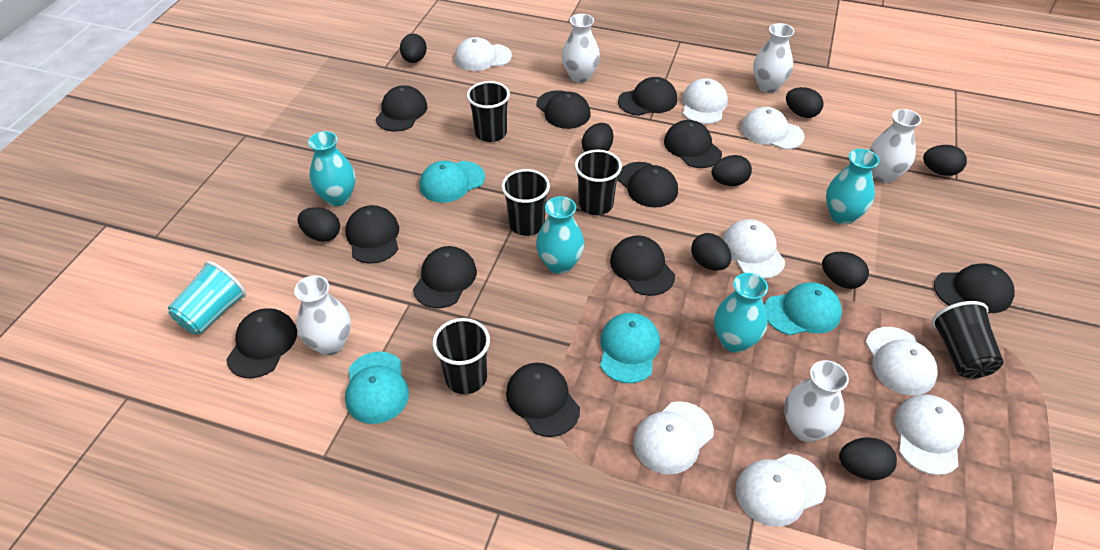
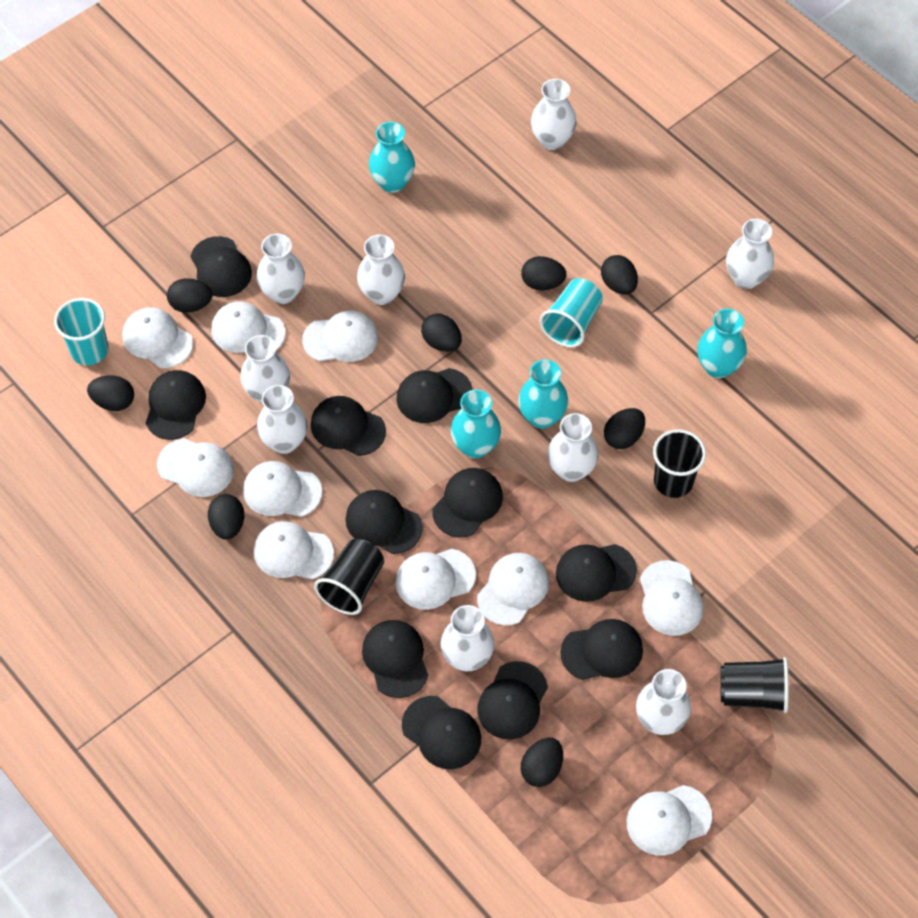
black cup: [432,318,490,394] [467,81,510,142] [501,169,550,236] [575,150,622,215] [932,301,1003,378] = 5 -> [314,539,384,615] [653,429,706,498] [720,657,789,713] = 3
black egg: [298,207,340,242] [400,34,427,63] [582,123,613,152] [691,233,731,271] [712,155,752,186] [786,87,823,118] [822,252,869,289] [839,437,897,480] [923,145,967,176] = 9 -> [87,375,134,411] [167,278,212,313] [208,494,244,539] [421,313,462,352] [521,256,566,290] [521,738,563,787] [601,255,638,294] [604,408,645,449] = 8
turquoise cap: [345,352,409,424] [420,161,485,203] [600,313,660,383] [764,282,842,335] = 4 -> none = 0
turquoise cup: [168,261,246,334] = 1 -> [54,298,109,365] [539,278,603,347] = 2
white cap: [455,37,512,71] [633,401,714,475] [682,78,728,124] [723,219,785,279] [736,454,826,527] [741,107,805,150] [865,327,938,396] [895,394,964,475] = 8 -> [122,307,193,368] [157,438,234,497] [212,302,286,353] [243,461,322,517] [254,521,334,579] [302,311,378,362] [396,549,476,610] [477,553,549,626] [627,785,712,856] [640,560,703,636] = 10
white vase: [294,276,351,356] [562,14,600,83] [753,23,794,93] [784,360,849,442] [869,109,922,183] = 5 -> [241,335,290,403] [257,234,305,304] [257,385,307,454] [357,235,405,305] [441,605,494,671] [531,79,577,150] [548,413,598,482] [636,669,691,735] [726,219,774,289] = 9

